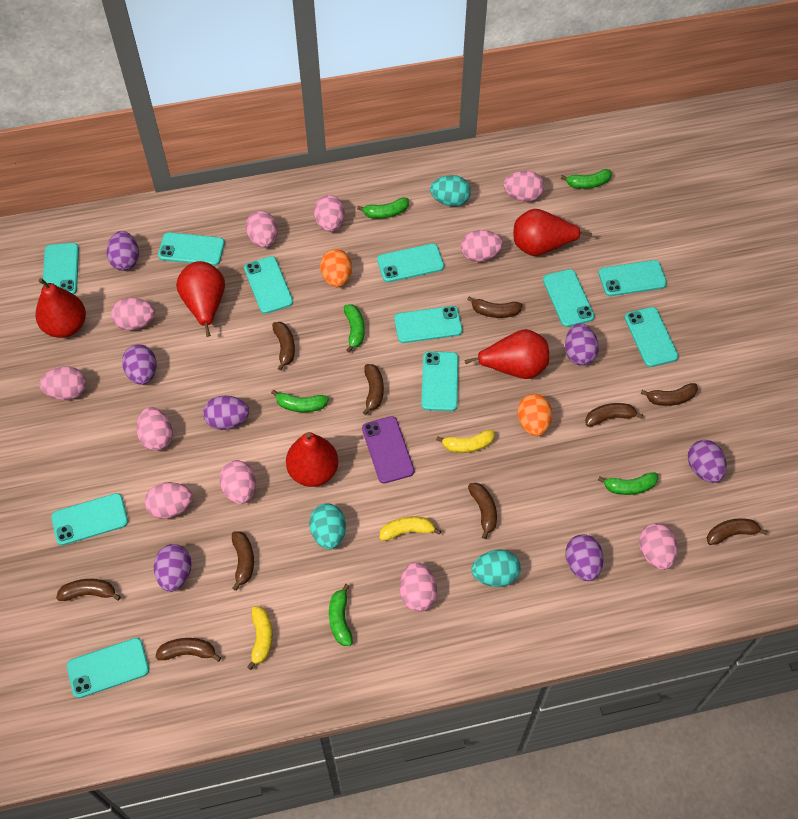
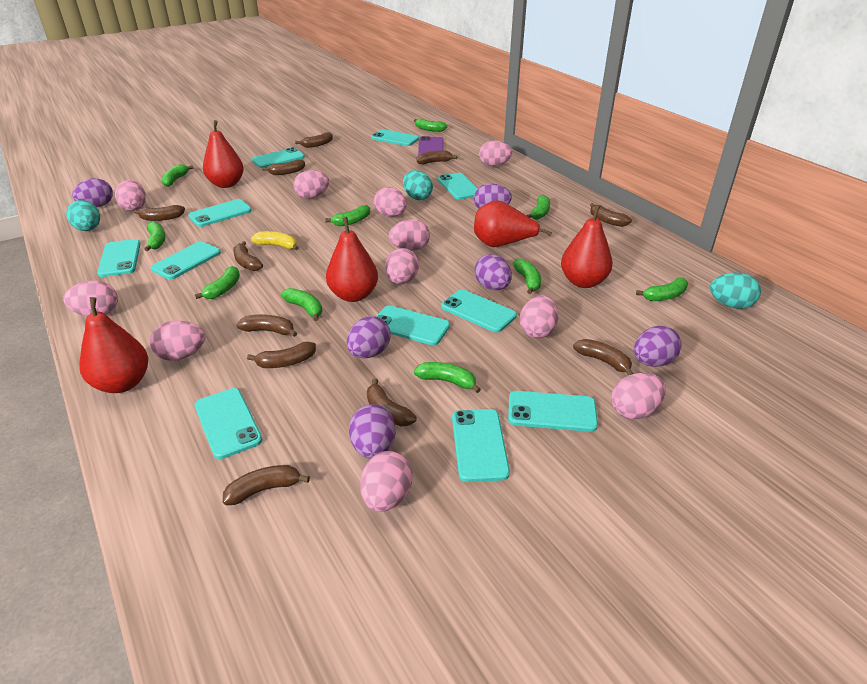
brown banana: [56,579,121,601] [155,638,221,662] [232,531,254,591] [272,322,295,371] [363,364,384,415] [467,296,523,318] [468,483,497,539] [585,403,643,427] [640,383,698,406] [707,518,767,545] = 10 -> [134,205,185,221] [223,465,310,505] [233,241,263,271] [236,314,297,337] [247,342,316,368] [262,159,305,175] [295,132,333,148] [367,378,417,426] [417,150,457,164] [573,339,634,375] [590,203,632,227] = 11
green banana: [271,390,329,412] [329,584,353,646] [344,304,365,353] [357,198,409,219] [561,169,612,189] [598,472,658,495] = 6 -> [144,222,166,251] [161,164,194,187] [195,266,240,299] [281,288,322,321] [325,205,370,226] [414,119,448,132] [414,362,481,393] [513,259,541,294] [526,195,550,220] [636,278,688,301] = 10
orange egg: [320,249,352,287] [517,394,552,436] = 2 -> none = 0
purple egg: [107,231,139,271] [122,344,157,385] [154,544,192,592] [203,396,249,430] [565,323,599,366] [566,534,603,581] [688,440,727,483] = 7 -> [72,178,113,207] [347,316,391,358] [349,404,396,459] [474,184,512,209] [475,254,512,290] [634,326,682,367] = 6
yellow banana: [247,606,272,670] [379,516,441,541] [436,430,495,453] = 3 -> [251,231,299,250] = 1

